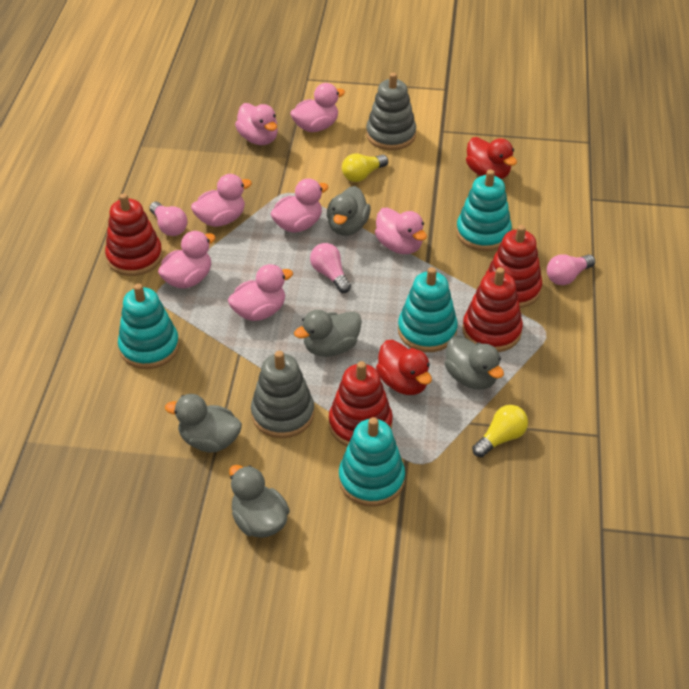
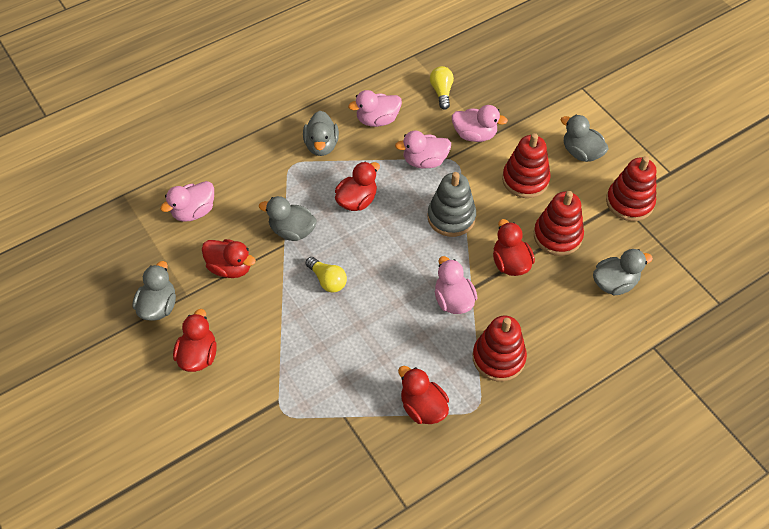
grey stacking toy: [251,351,314,438] [366,73,416,150] = 2 -> [428,172,476,237] = 1
pink duck: [158,231,216,289] [191,174,252,227] [228,264,293,321] [235,103,278,145] [271,178,328,233] [290,83,345,132] [375,207,427,254] = 7 -> [160,181,214,222] [348,90,402,127] [395,131,451,169] [435,256,478,314] [452,105,508,142] = 5
pink light bulb: [149,202,188,236] [310,243,351,293] [547,254,595,285] = 3 -> none = 0
red duck: [376,340,432,395] [466,137,517,179] = 2 -> [173,309,217,372] [202,239,256,278] [335,162,380,211] [398,366,449,424] [493,219,535,276] = 5
turquoise stacking toy: [118,284,179,369] [339,417,405,507] [398,267,458,352] [456,169,512,251] = 4 -> none = 0

